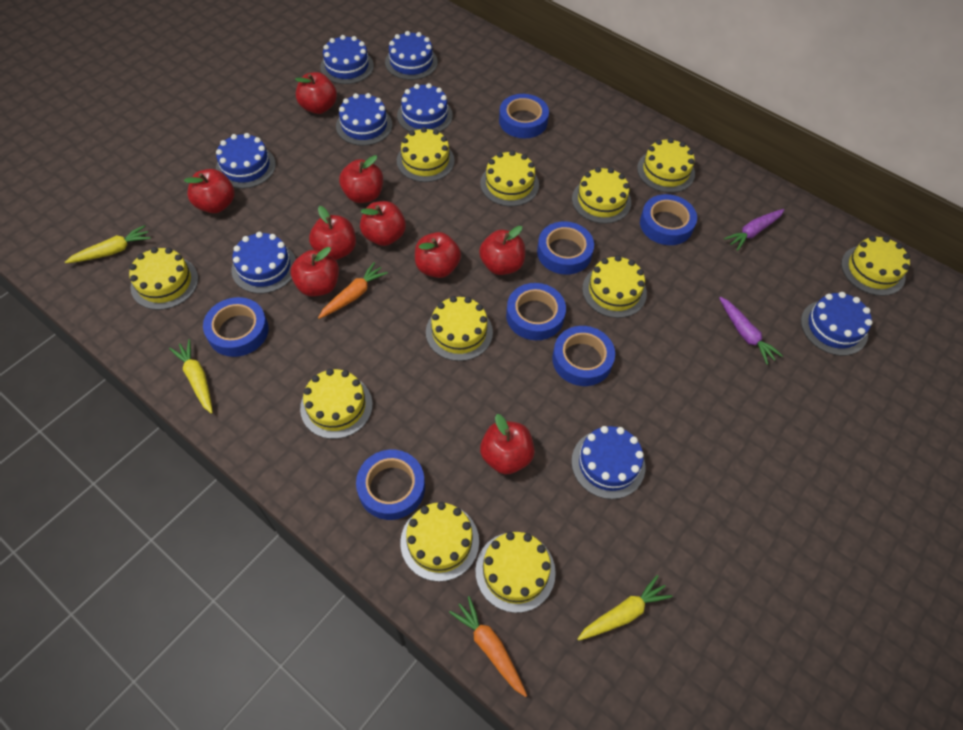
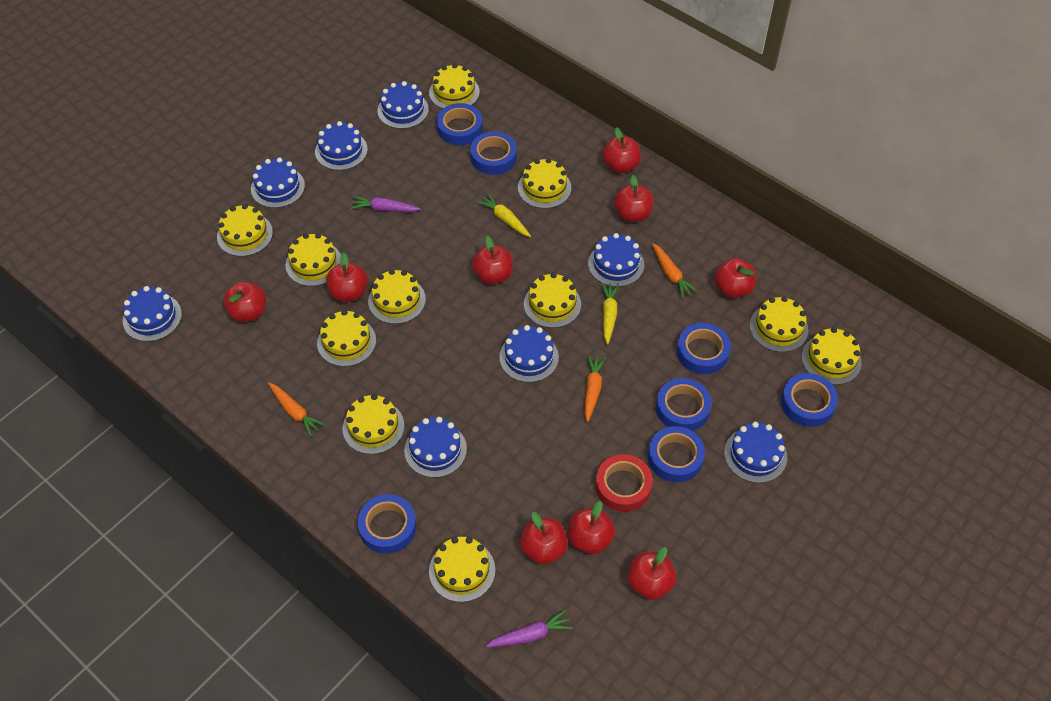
orange carrot: [318,262,388,319] [449,596,527,697] = 2 -> [268,383,325,437] [584,355,606,422] [652,243,698,299] = 3
red tape: none = 0 -> [595,454,653,512] = 1
yellow carrot: [65,225,151,263] [169,339,213,414] [577,575,673,641] = 3 -> [476,193,531,237] [601,283,619,345] = 2

